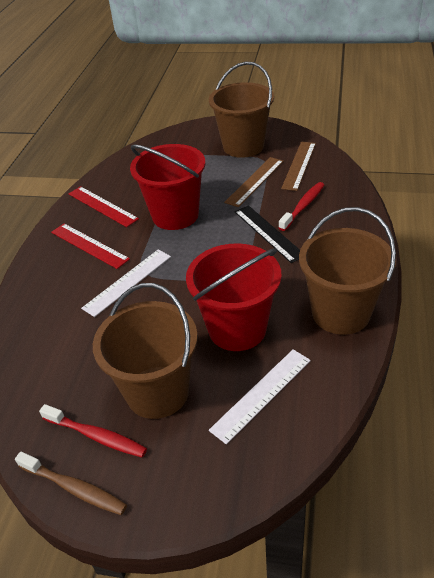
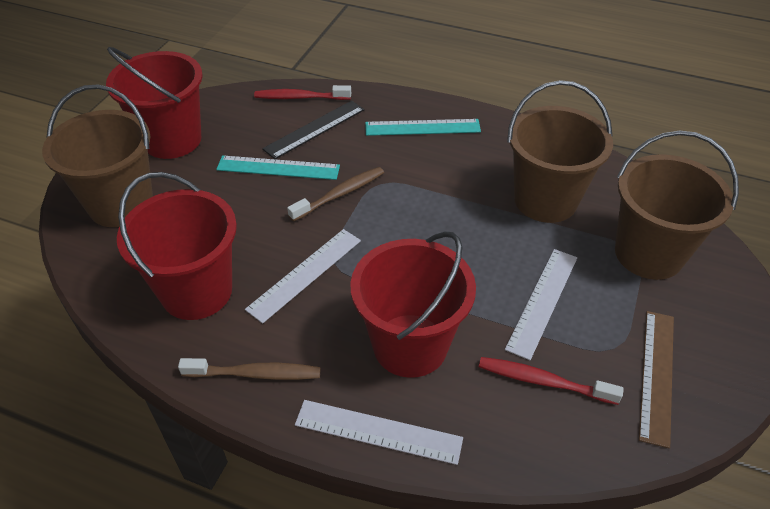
brown ruler: [224,157,284,207] [281,142,316,191] = 2 -> [639,311,674,448] = 1
brown toothbrush: [15,452,127,515] = 1 -> [178,358,321,380] [287,167,384,222] = 2
red bucket: [130,144,205,230] [186,243,281,351] = 2 -> [106,47,203,159] [117,172,237,320] [350,231,476,378] = 3
red ruler: [51,224,130,269] [68,186,139,227] = 2 -> none = 0
turquoise ruler: none = 0 -> [216,155,340,180] [365,119,481,136] = 2
white ruler: [81,250,171,317] [209,349,311,445] = 2 -> [245,229,361,324] [295,400,463,465] [505,249,577,360] = 3

